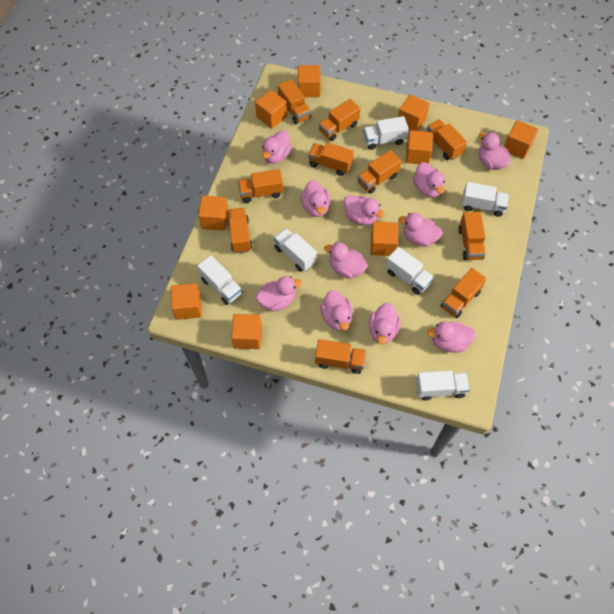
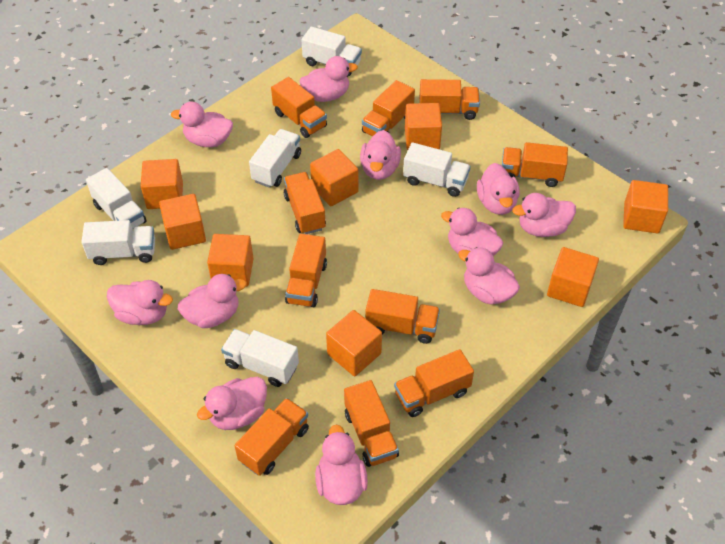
orange cube: [171,283,202,320] [198,196,228,230] [231,314,262,349] [255,90,287,129] [298,65,321,97] [370,221,398,256] [398,94,430,131] [405,130,433,164] [504,120,538,159] = 9 -> [141,159,183,209] [159,194,206,250] [207,234,254,287] [310,149,359,206] [326,310,382,376] [405,103,442,150] [547,247,599,307] [623,180,668,234] = 8

